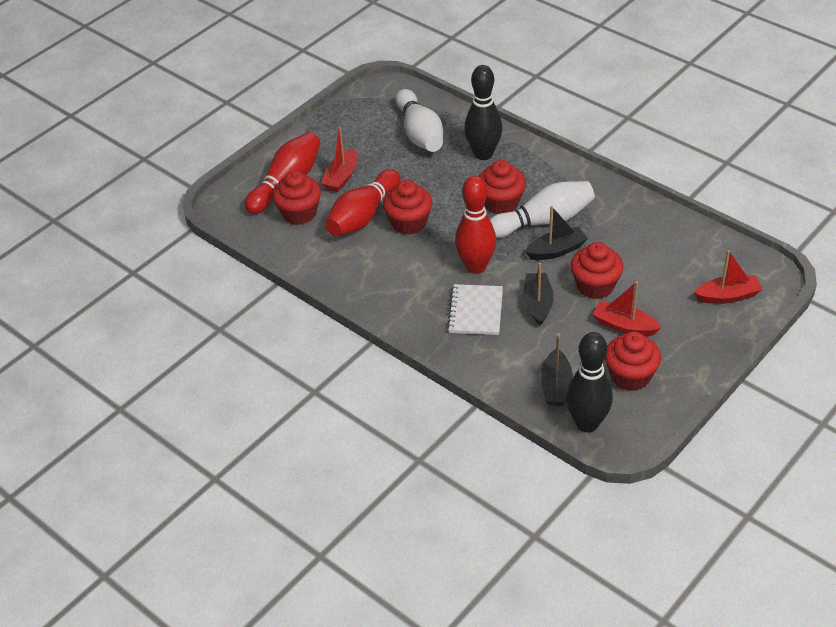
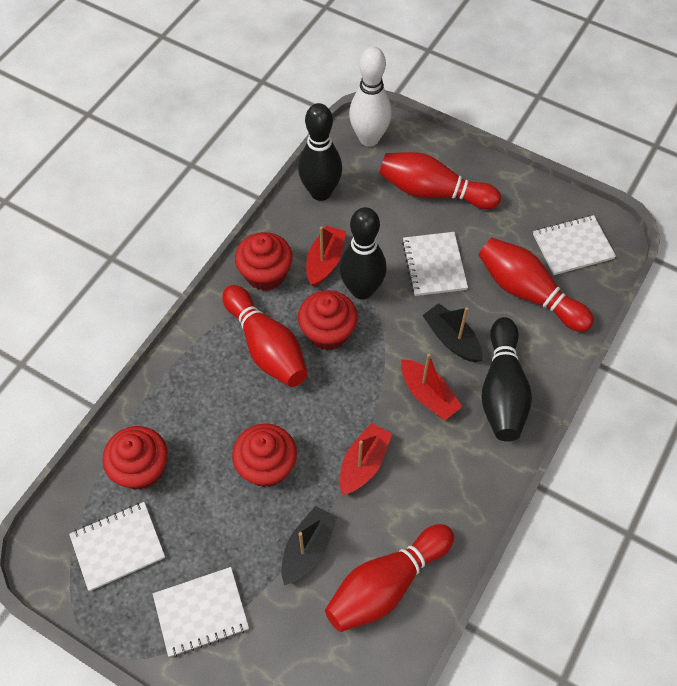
black boat: [523,263,554,326] [525,206,588,260] [541,333,573,406] = 3 -> [281,506,337,585] [422,303,482,362] = 2
black bowling pin: [464,65,502,160] [566,332,613,432] = 2 -> [298,103,342,201] [340,207,387,300] [481,317,532,441] = 3
red bowling pin: [245,132,321,214] [325,169,400,236] [455,176,496,274] = 3 -> [222,285,308,387] [325,524,454,632] [379,152,501,209] [478,238,594,332] = 4
red cupcake: [272,171,321,225] [383,180,432,235] [478,160,526,214] [570,242,623,299] [605,332,661,391] = 5 -> [102,426,168,490] [232,423,297,487] [235,232,292,291] [298,290,358,350] = 4
white bowling pin: [396,89,443,152] [490,181,595,238] = 2 -> [349,47,392,147] = 1
white notebook: [447,284,503,335] = 1 -> [69,502,165,591] [153,567,249,657] [402,232,468,296] [533,215,616,275] = 4

